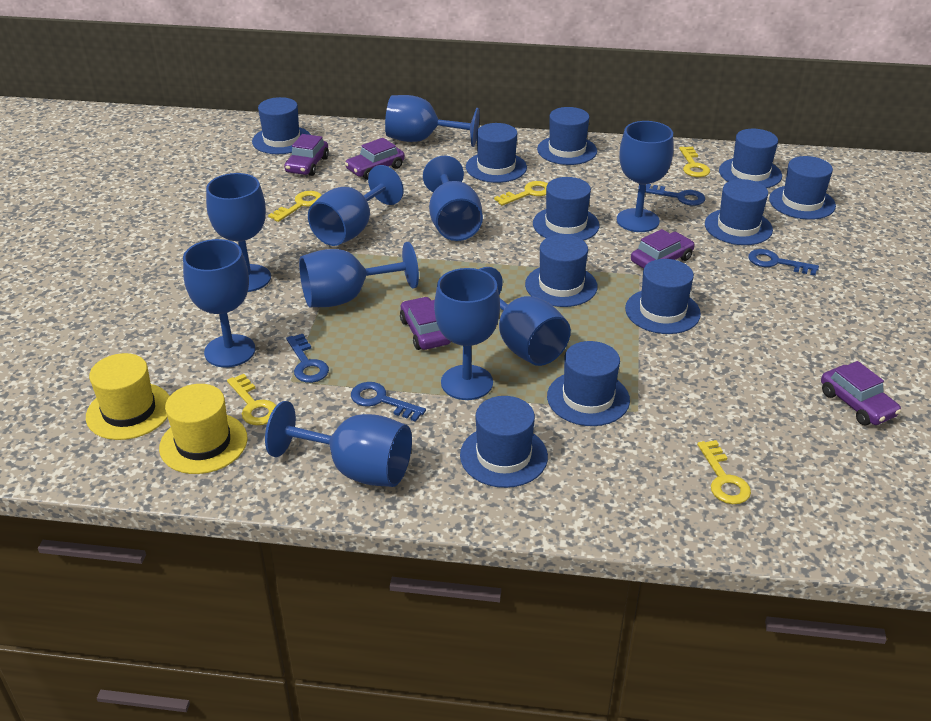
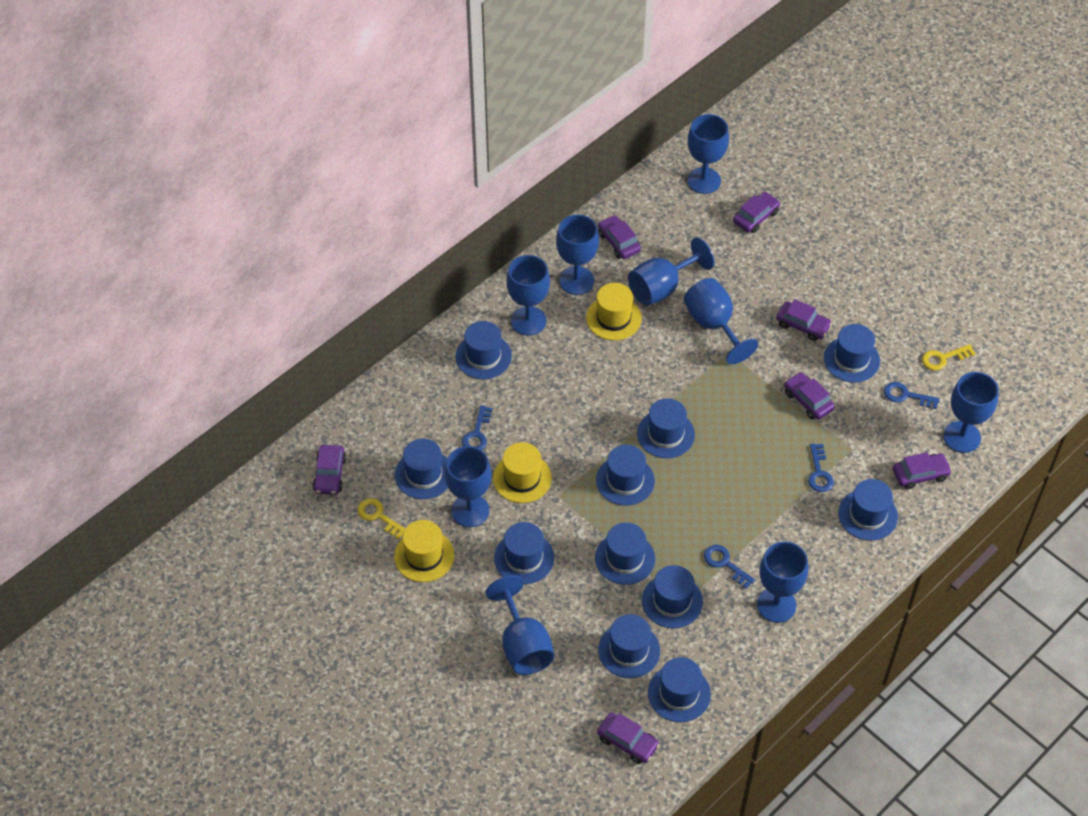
blue goblet: [183,239,255,367] [206,173,271,292] [265,401,412,487] [299,242,419,307] [308,165,404,246] [385,95,480,147] [423,156,483,241] [434,268,500,400] [480,267,571,366] [617,121,674,232] = 10 -> [445,446,491,527] [486,575,555,675] [506,255,550,336] [556,215,599,295] [628,237,714,306] [684,278,758,364] [687,114,729,194] [757,541,808,623] [943,372,999,453] = 9
purple car: [284,134,329,176] [345,138,405,180] [400,297,451,350] [631,229,695,269] [821,361,901,426] = 5 -> [313,445,346,495] [597,712,660,764] [598,215,641,259] [733,192,780,233] [776,299,832,341] [784,372,835,420] [893,452,952,489] = 7
yellow hat: [86,353,169,440] [159,384,247,474] = 2 -> [394,520,454,582] [493,442,552,503] [586,283,642,340] = 3
yellow key: [227,374,276,425] [268,191,322,222] [494,181,548,206] [679,147,710,177] [697,440,751,504] = 5 -> [358,498,405,539] [922,344,975,371] = 2

